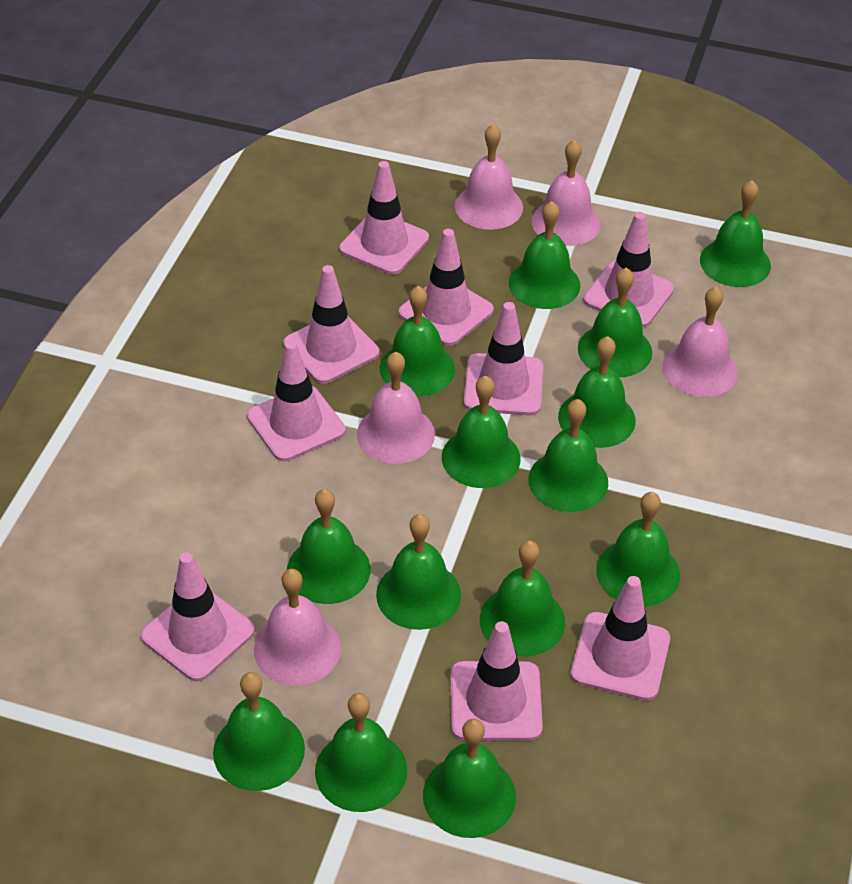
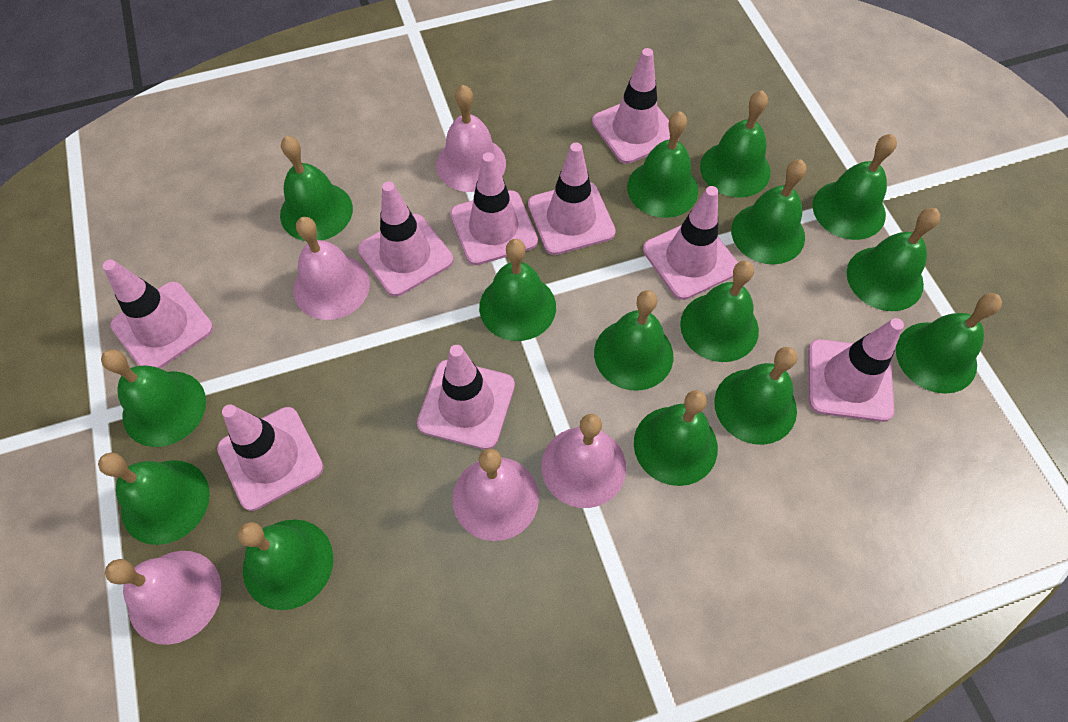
green bell: [213,672,305,791] [287,489,370,604] [315,693,407,812] [376,514,461,630] [380,286,455,396] [423,719,516,838] [442,376,520,488] [480,540,565,656] [509,201,580,309] [529,399,608,512] [558,336,636,448] [578,267,652,377] [596,492,680,607] [700,180,771,287] = 14 -> [98,453,210,545] [101,349,206,447] [238,519,333,610] [280,136,353,241] [479,239,556,341] [594,290,673,391] [627,111,698,218] [634,390,718,486] [680,261,759,362] [700,90,771,197] [714,347,797,445] [731,160,806,265] [813,134,897,240] [847,208,940,311] [896,293,1002,394] = 15

